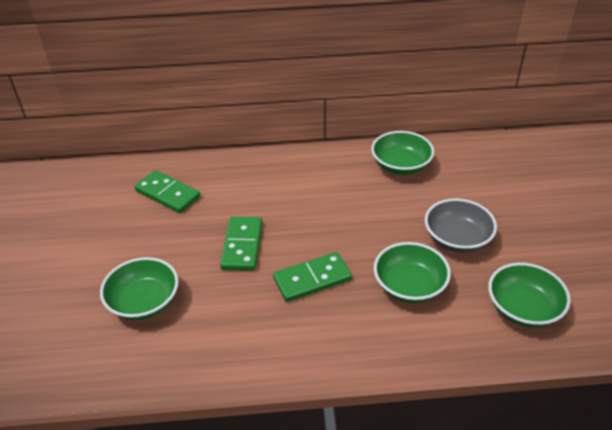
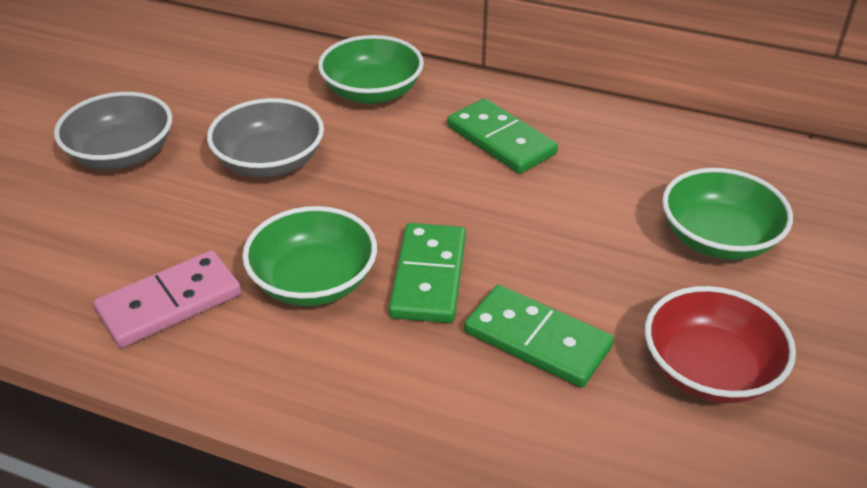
green bowl: [100,257,179,320] [371,131,434,175] [374,242,451,303] [488,263,571,327] = 4 -> [242,206,377,306] [318,35,424,104] [662,168,793,260] = 3
grey bowl: [425,198,497,253] = 1 -> [54,92,172,170] [207,98,324,178] = 2
pink domino: none = 0 -> [94,251,241,348] = 1
red bowl: none = 0 -> [645,286,796,403] = 1

